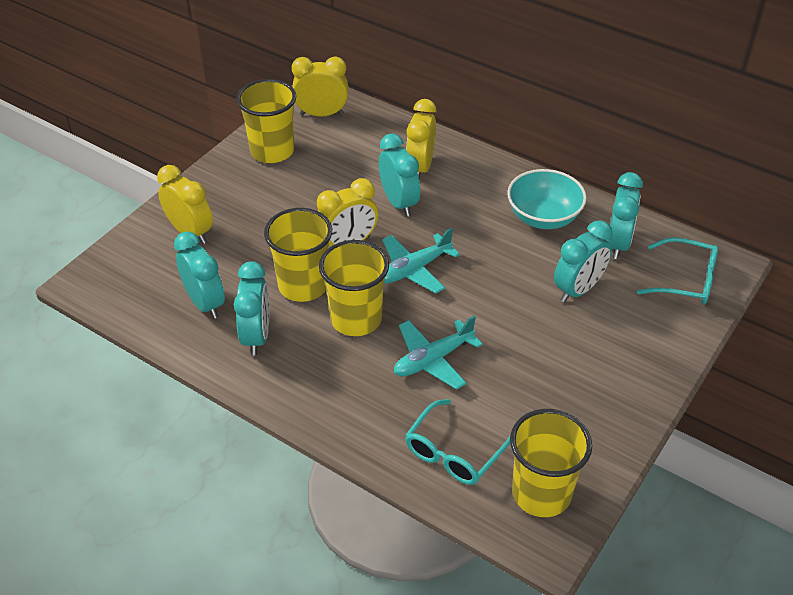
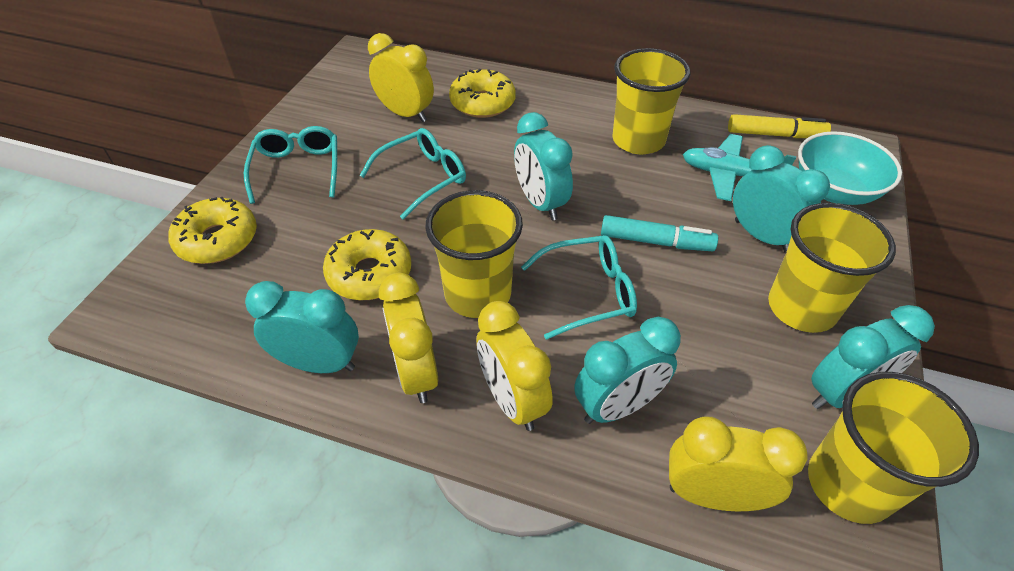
turquoise glasses: [405,399,510,485] [637,237,718,304] = 2 -> [244,126,337,204] [359,128,466,220] [521,235,637,340] = 3
turquoise marker: none = 0 -> [601,215,718,251] = 1
turquoise plane: [382,228,460,293] [394,315,483,390] = 2 -> [683,134,796,201] = 1
yellow donut: none = 0 -> [168,197,257,264] [323,229,411,300] [449,69,516,118] = 3
yellow marker: none = 0 -> [728,114,831,138] = 1

